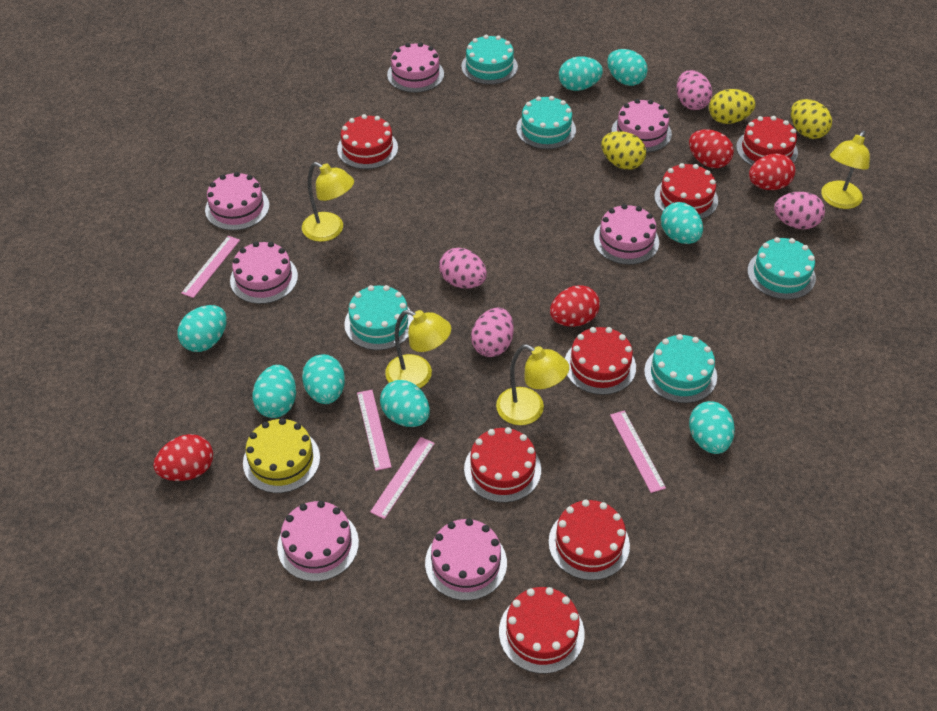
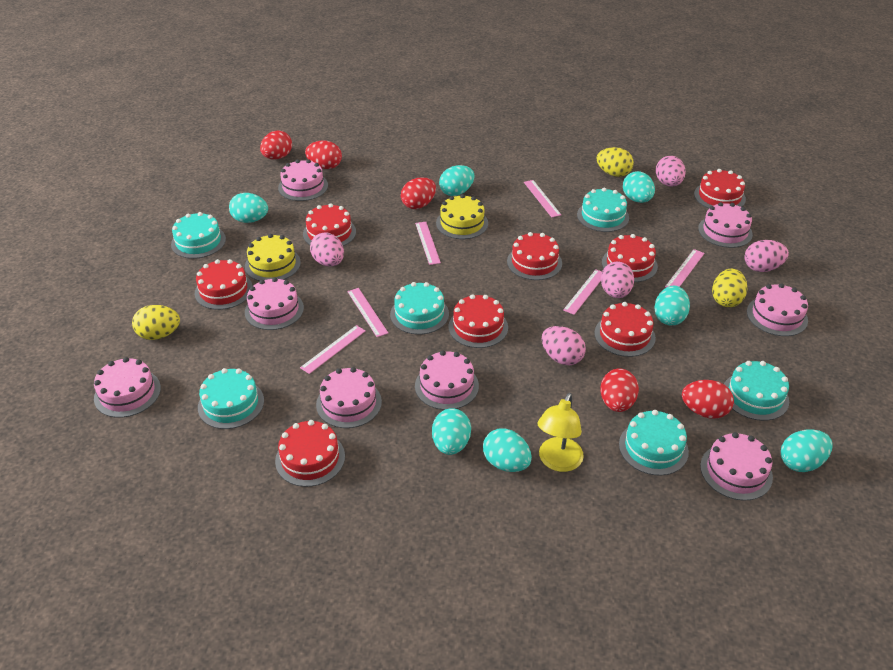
pink cake: [205,172,269,231] [230,242,298,304] [277,501,359,581] [387,42,444,93] [425,518,507,601] [594,204,659,265] [612,99,672,153] = 7 -> [94,357,161,418] [245,277,304,330] [278,159,328,201] [316,367,382,428] [415,351,479,410] [698,202,753,248] [700,432,773,501] [747,283,808,336] = 8
pink egg: [439,248,487,288] [471,308,514,357] [677,70,712,110] [774,192,825,229] = 4 -> [310,232,344,266] [542,326,586,365] [601,261,634,298] [656,156,686,187] [744,240,789,272] = 5
pink ruler: [181,236,240,298] [357,390,392,471] [370,437,435,519] [610,410,666,493] = 4 -> [300,325,366,374] [347,288,388,337] [415,222,441,265] [524,180,561,217] [563,269,602,315] [665,249,705,288] = 6
red cake: [337,114,398,169] [464,427,541,503] [499,587,585,674] [549,500,630,580] [565,327,636,395] [654,163,718,219] [736,116,798,166] = 7 -> [195,259,253,310] [275,420,345,487] [303,203,356,246] [448,294,508,348] [507,232,562,280] [594,302,656,357] [602,234,658,282] [694,169,746,208] = 8
red egg: [153,434,213,481] [550,285,600,327] [689,129,734,168] [749,154,795,190] = 4 -> [260,130,292,159] [305,141,342,169] [401,177,436,209] [600,369,639,412] [682,380,734,419] = 5
turquoise cake: [344,285,414,350] [461,35,518,85] [516,96,576,149] [644,334,717,403] [747,237,816,300] = 5 -> [171,212,226,259] [198,368,264,429] [390,282,449,335] [577,188,629,232] [619,410,689,475] [724,361,789,421] = 6
turquoise egg: [178,305,227,352] [252,365,296,418] [302,354,345,404] [380,380,430,427] [559,57,603,91] [607,49,648,86] [661,202,703,244] [689,401,735,454] = 8 -> [229,193,268,223] [432,408,471,455] [439,165,475,196] [483,428,532,472] [623,171,655,203] [654,286,690,326] [781,429,833,472] = 7
yellow cake: [243,418,320,493] = 1 -> [245,234,301,281] [436,194,488,239] = 2
yellow lamp: [302,162,354,242] [385,310,451,388] [496,344,569,425] [821,131,870,209] = 4 -> [538,393,584,472] = 1

